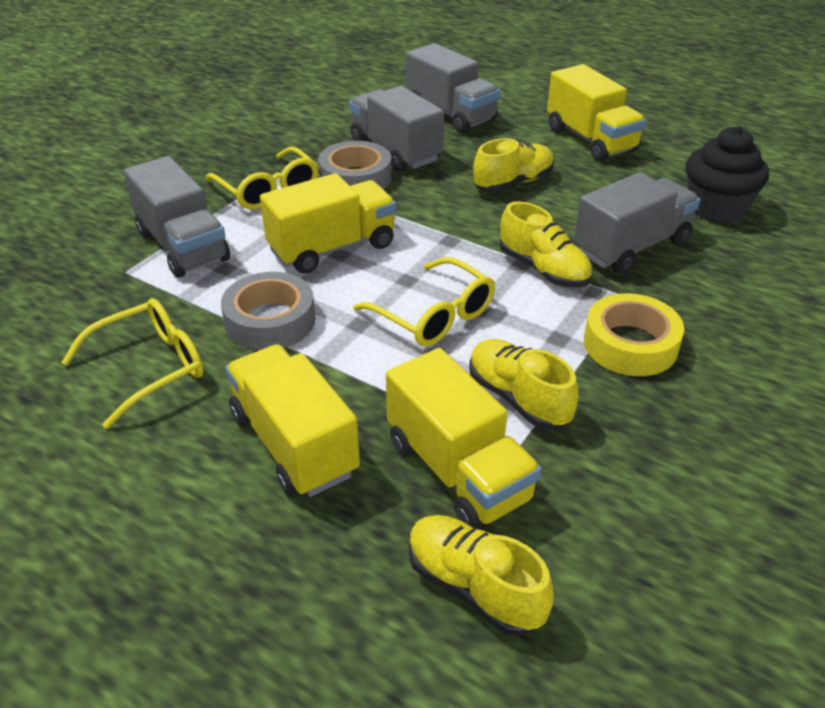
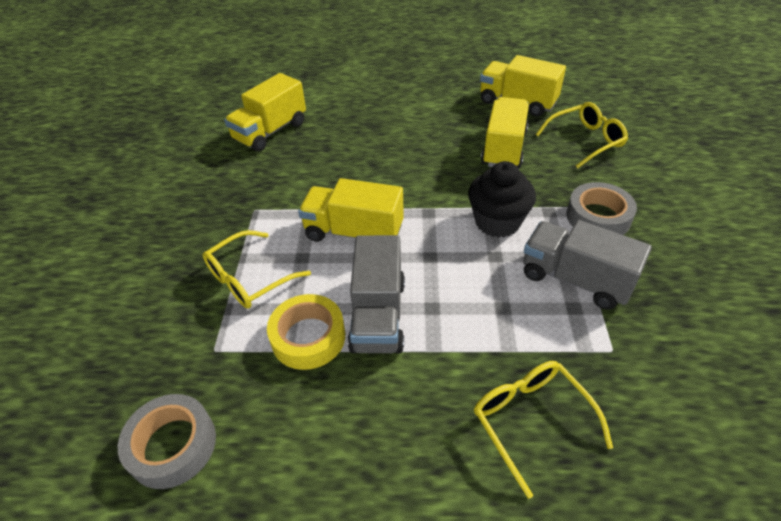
grey truck: [124,156,230,278] [349,86,444,172] [406,43,500,133] [574,172,700,274] = 4 -> [348,235,405,354] [523,220,652,310] = 2
yellow shoe: [409,515,554,636] [469,339,579,430] [473,138,554,192] [500,201,592,288] = 4 -> none = 0

